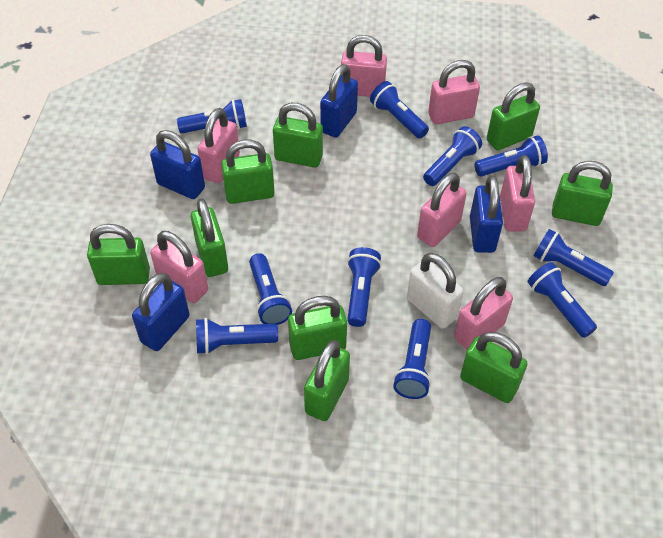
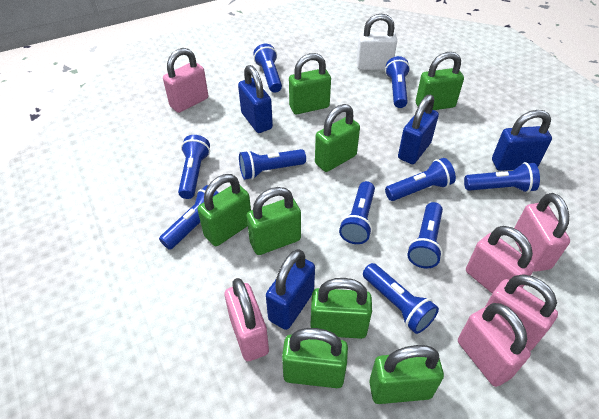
green padlock: [87,224,150,285] [191,199,228,277] [221,140,275,204] [273,103,323,168] [288,296,347,360] [304,340,350,421] [460,332,527,403] [487,82,540,150] [552,161,613,226] = 9 -> [197,174,251,246] [246,187,301,255] [282,328,348,388] [289,53,331,114] [310,278,372,339] [315,104,360,172] [369,345,444,404] [416,52,464,110] = 8
pink padlock: [150,231,208,303] [197,108,240,183] [341,35,387,97] [417,173,467,247] [428,60,480,124] [454,277,513,350] [500,155,535,232] = 7 -> [163,48,208,113] [225,278,269,361] [458,303,531,387] [466,226,535,293] [485,274,558,351] [514,193,570,272] = 6

